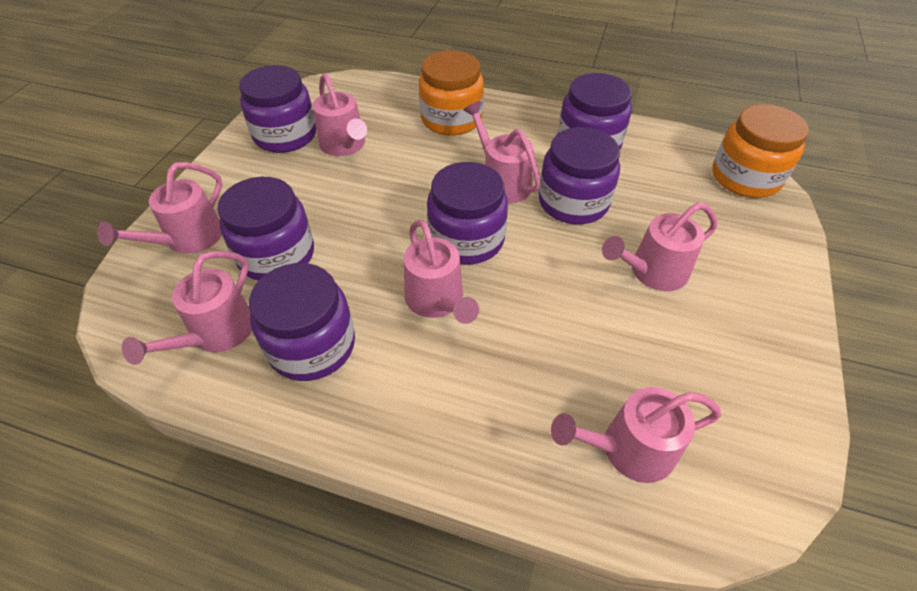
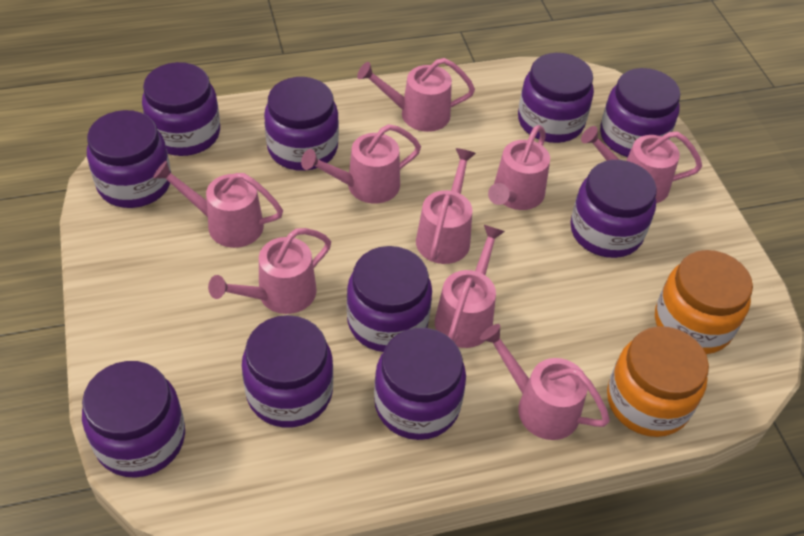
pink watering can: [97,162,222,254] [122,251,252,365] [313,73,367,156] [404,219,479,324] [463,101,541,203] [551,387,721,483] [602,202,717,291] = 7 -> [153,161,283,248] [208,228,331,314] [301,124,421,204] [357,58,475,132] [416,148,476,264] [435,225,505,348] [480,324,610,440] [488,125,550,210] [581,126,702,203] = 9
purple jar: [217,177,314,281] [239,65,316,153] [249,263,355,381] [427,162,508,265] [539,127,620,224] [558,73,632,149] = 6 -> [82,361,185,478] [87,110,171,208] [142,62,220,156] [242,315,333,427] [264,77,339,171] [347,246,432,352] [374,328,466,440] [518,53,594,143] [570,160,657,258] [600,68,680,157] = 10

